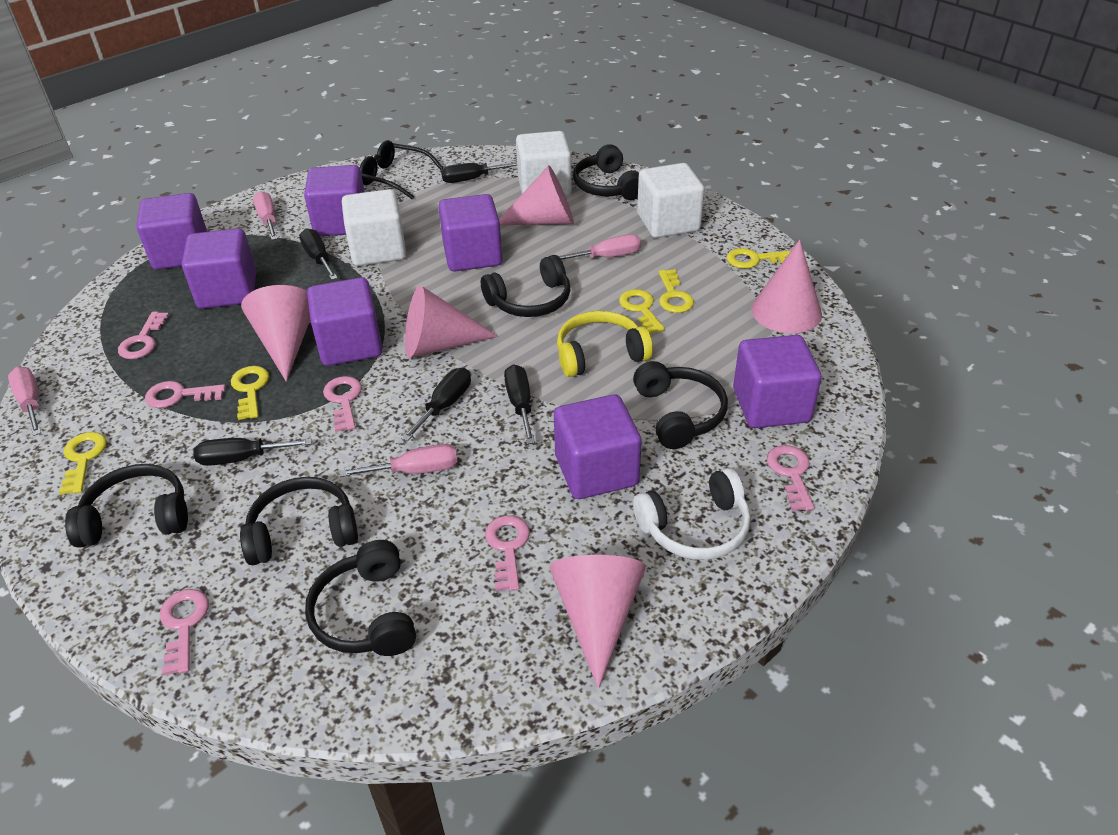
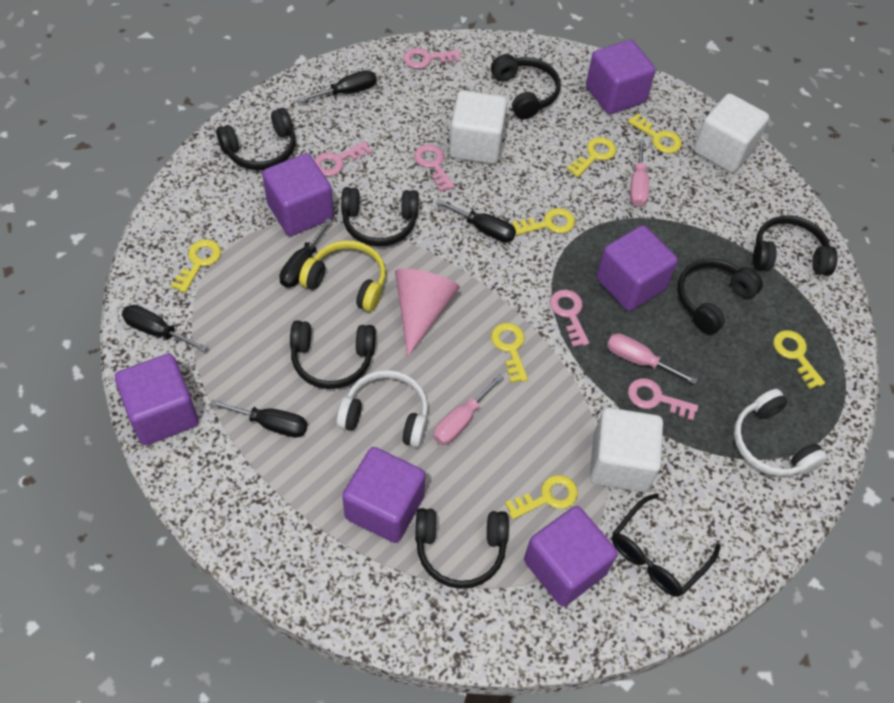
black headphones: [65,464,188,548] [240,477,358,565] [305,540,416,656] [481,255,571,317] [573,144,639,200] [633,361,728,449] = 6 -> [216,108,296,170] [290,321,376,389] [341,187,419,246] [415,508,509,589] [491,54,561,120] [677,259,763,334] [753,215,837,276] = 7
pink cone: [241,285,310,382] [405,285,498,358] [499,165,574,225] [549,555,646,689] [751,240,822,333] = 5 -> [395,269,460,357] = 1
pink key: [118,312,169,359] [145,381,226,408] [160,589,209,675] [323,376,362,432] [485,515,530,591] [767,445,815,511] = 6 -> [314,141,372,176] [403,48,461,69] [414,144,455,192] [550,289,589,347] [628,378,698,421] = 5
pink screwdriver: [8,367,41,436] [253,191,278,240] [339,444,458,477] [559,234,641,260] = 4 -> [433,374,504,445] [607,333,698,384] [630,139,649,207] = 3
purple cube: [136,193,207,270] [182,228,256,309] [304,165,365,237] [307,277,383,366] [438,194,502,272] [554,394,642,499] [733,335,822,428] = 7 -> [115,354,199,445] [262,153,334,236] [342,447,426,543] [524,506,618,606] [586,40,655,114] [596,225,678,311] = 6
white headphones: [633,468,751,560] = 1 -> [336,370,428,447] [734,389,828,476] = 2
yellow key: [59,432,107,495] [231,366,269,420] [619,289,665,334] [659,269,694,313] [726,248,791,269] = 5 -> [171,239,221,293] [491,323,528,383] [505,475,578,519] [512,208,575,235] [567,137,616,177] [628,114,682,153] [773,330,825,389] = 7

